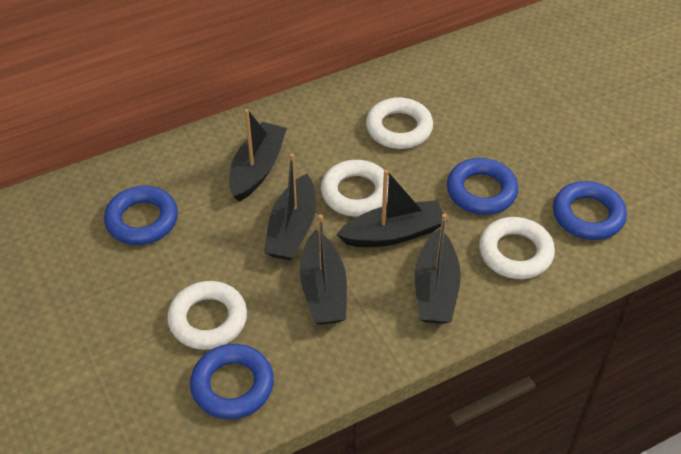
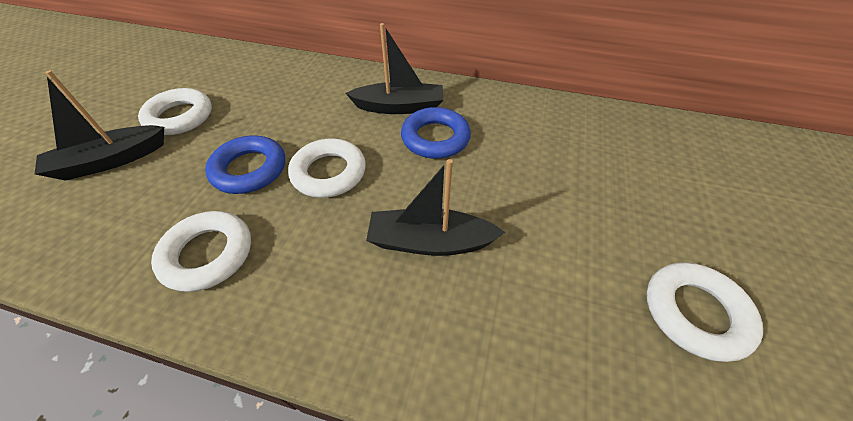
black boat: [229,109,287,202] [264,154,316,261] [300,214,347,325] [336,170,447,247] [415,214,461,324] = 5 -> [35,71,164,181] [346,23,444,114] [366,159,505,256] = 3
blue ring: [104,186,178,245] [190,344,274,419] [447,158,518,215] [553,181,627,240] = 4 -> [205,135,285,194] [401,107,471,159] = 2

